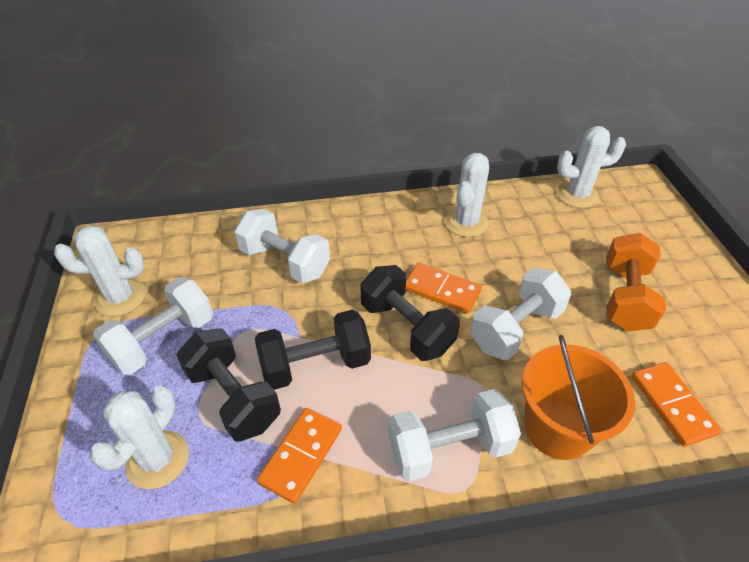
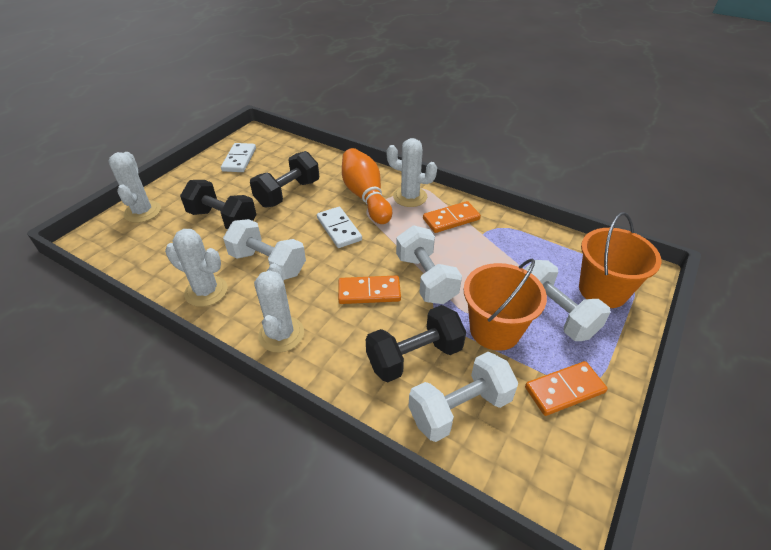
orange bowling pin: none = 0 -> [342,148,392,224] = 1
orange bucket: [522,335,635,460] = 1 -> [464,258,547,351] [579,212,661,308] = 2
orange dumbbell: [606,233,666,332] = 1 -> none = 0
white domino: none = 0 -> [221,143,256,172] [317,207,362,248] = 2

